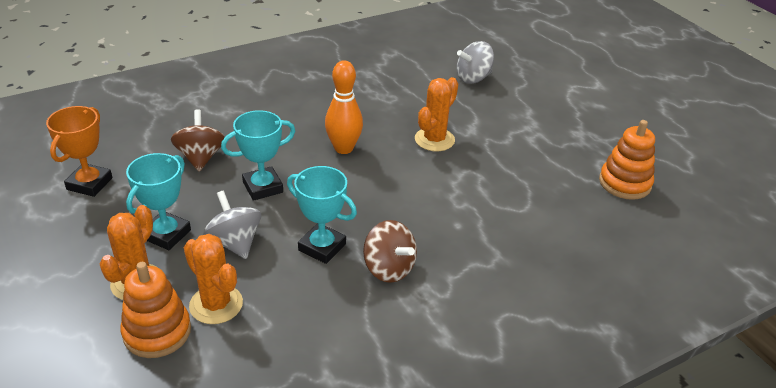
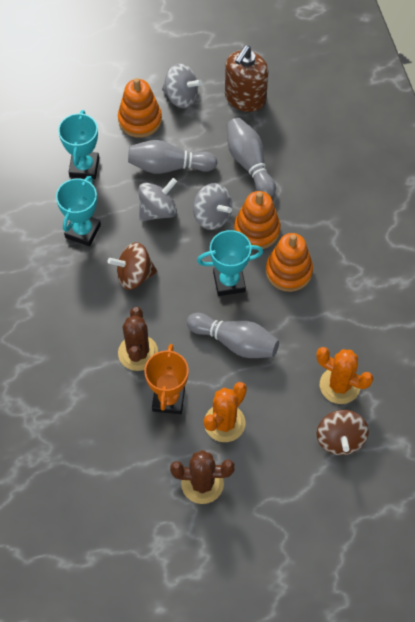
brown cactus: none = 0 -> [118,307,158,371] [170,450,235,504] = 2
brown soap dispenser: none = 0 -> [225,45,268,112] = 1
grey bowling pin: none = 0 -> [128,140,218,174] [187,313,279,358] [227,118,276,197] = 3
grey spinning top: [203,191,261,259] [457,41,494,84] = 2 -> [138,178,177,222] [162,63,202,108] [193,183,232,230] = 3
orange bowling pin: [325,60,363,154] = 1 -> none = 0
orange cactus: [100,205,157,300] [184,234,243,324] [415,77,458,151] = 3 -> [203,382,247,442] [316,347,373,404] = 2
orange stacking toy: [121,262,191,358] [599,120,655,200] = 2 -> [118,78,162,138] [234,191,280,250] [266,233,313,292] = 3

